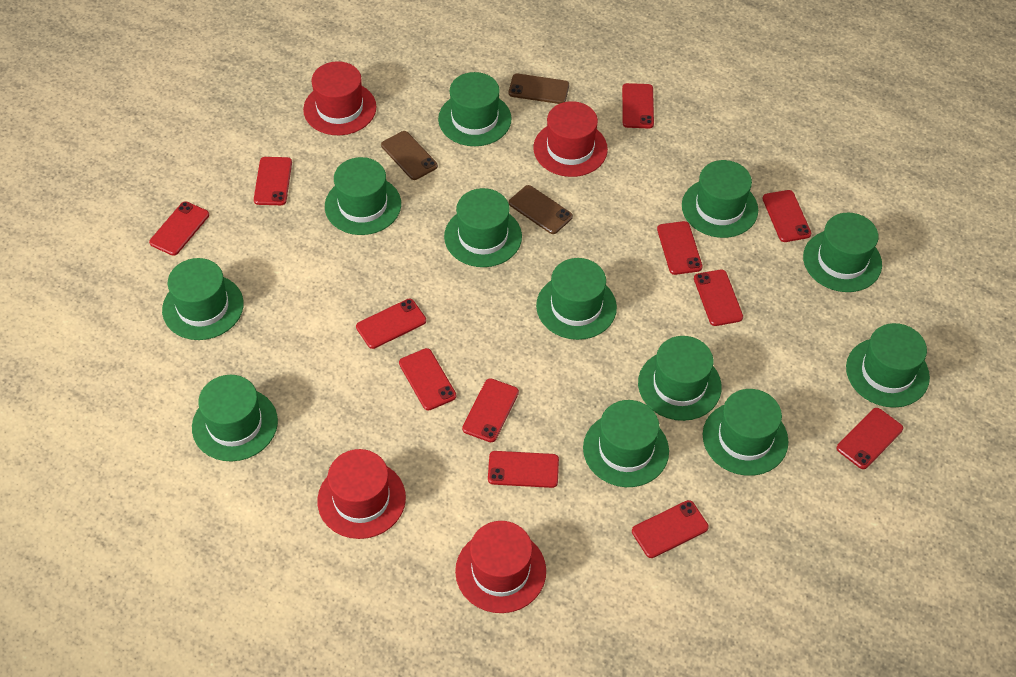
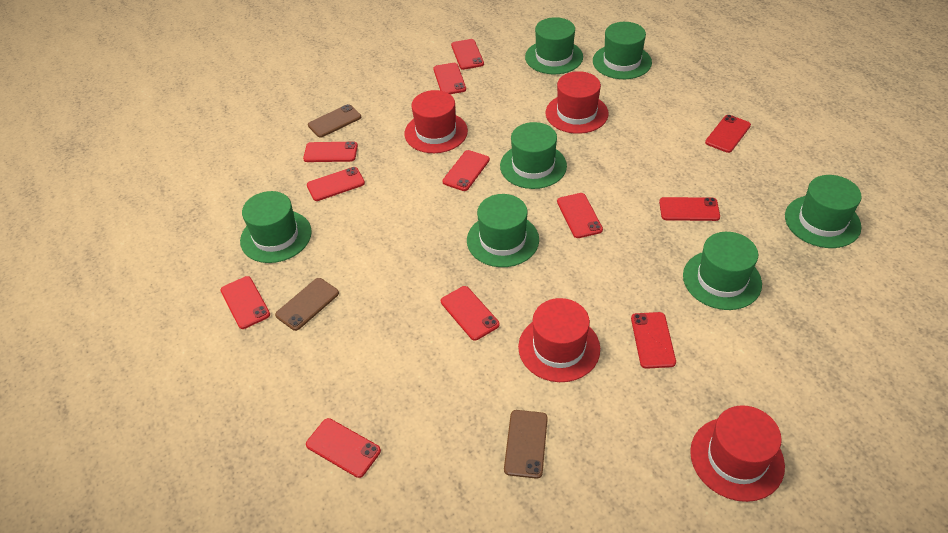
green hat: [162,258,244,340] [192,375,278,461] [325,157,401,235] [438,72,512,146] [444,188,522,267] [536,258,617,340] [583,400,669,487] [638,336,722,421] [682,160,758,238] [703,389,789,476] [803,212,882,292] [846,323,930,408] = 12 -> [240,191,312,263] [467,194,539,267] [500,122,567,189] [525,17,583,74] [593,22,652,79] [683,232,762,310] [785,175,862,248] = 7

